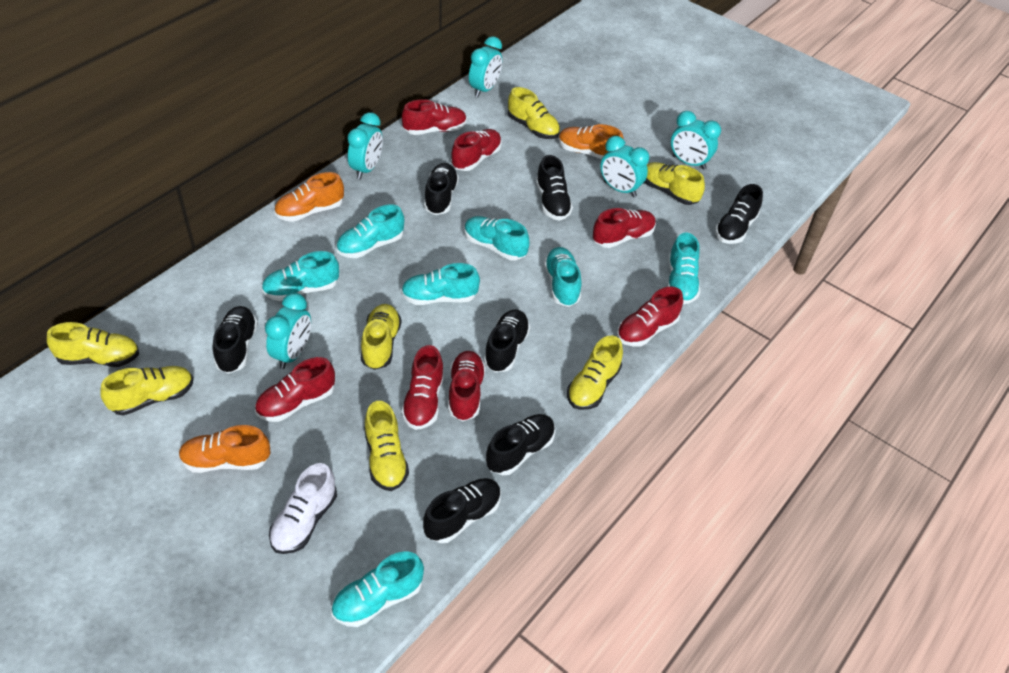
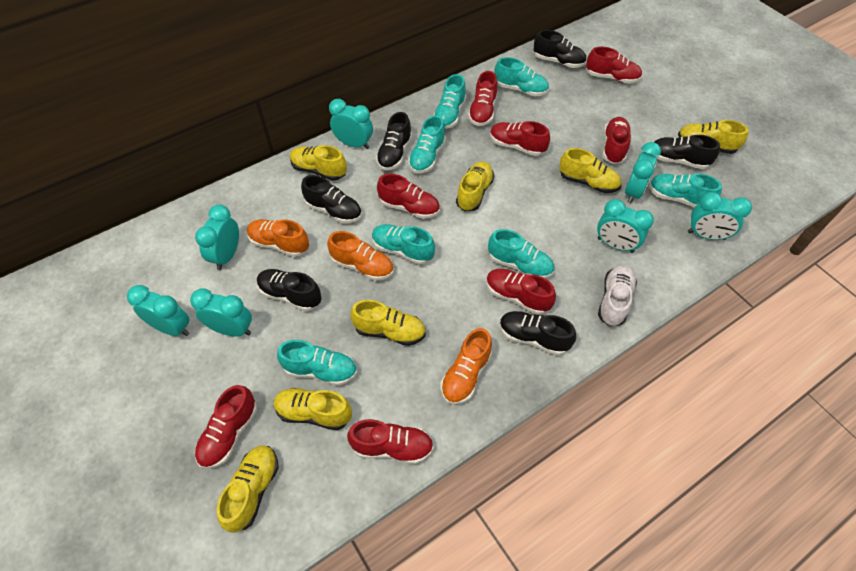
black shoe: [213,306,258,373] [423,478,501,543] [424,163,459,215] [484,309,530,372] [486,414,555,475] [536,155,573,221] [715,184,763,244] = 7 -> [257,269,321,311] [301,175,362,223] [376,112,412,170] [500,311,576,355] [534,30,586,68] [654,135,720,169] = 6
red shoe: [255,357,335,422] [401,345,444,430] [402,99,467,135] [448,351,486,421] [451,129,502,171] [593,208,656,248] [617,287,683,347] = 7 -> [195,385,257,469] [347,419,434,464] [377,174,440,219] [468,71,498,126] [486,269,556,315] [490,121,550,156] [586,47,642,84] [603,117,631,164] = 8
turquoise clock: [265,293,311,369] [347,112,383,179] [469,36,502,97] [600,136,649,197] [671,111,721,170] = 5 -> [127,285,189,336] [190,289,252,337] [195,204,239,270] [329,99,373,149] [597,199,654,253] [625,142,661,204] [688,192,752,240] = 7

